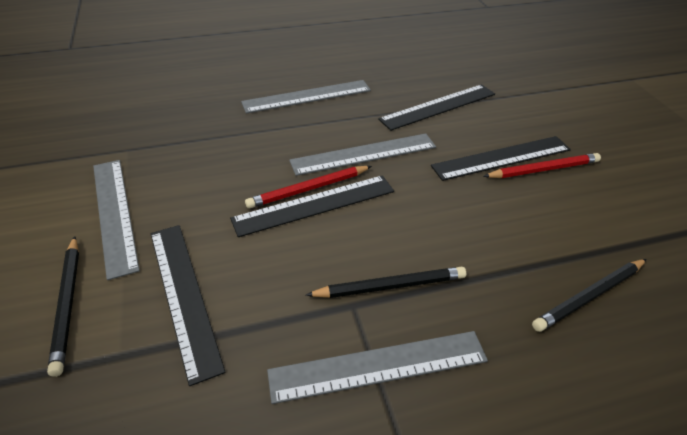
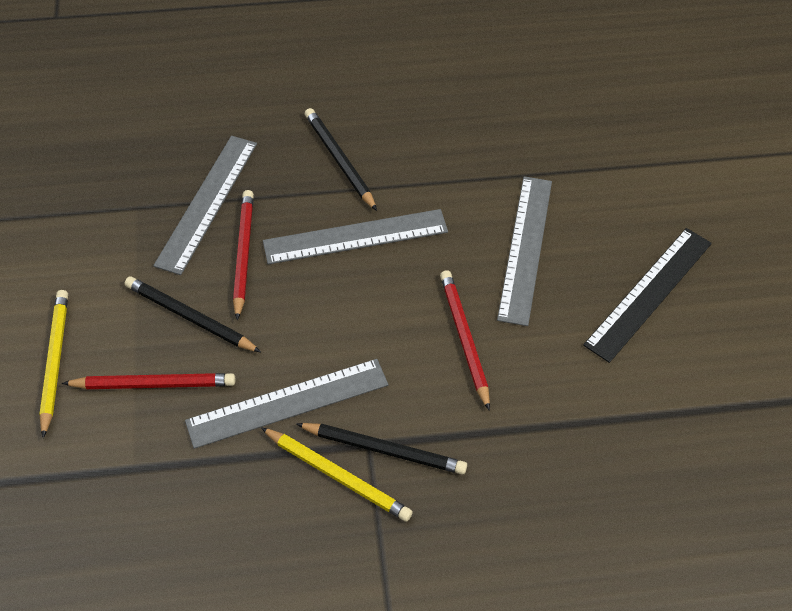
black ruler: [151,225,225,386] [230,175,394,237] [378,84,495,131] [431,136,571,181] = 4 -> [583,228,712,363] = 1
red pencil: [245,166,372,209] [483,153,601,178] = 2 -> [62,373,235,389] [233,190,254,320] [440,270,490,411] = 3
yellow pencil: none = 0 -> [39,290,68,438] [261,427,413,522] = 2

